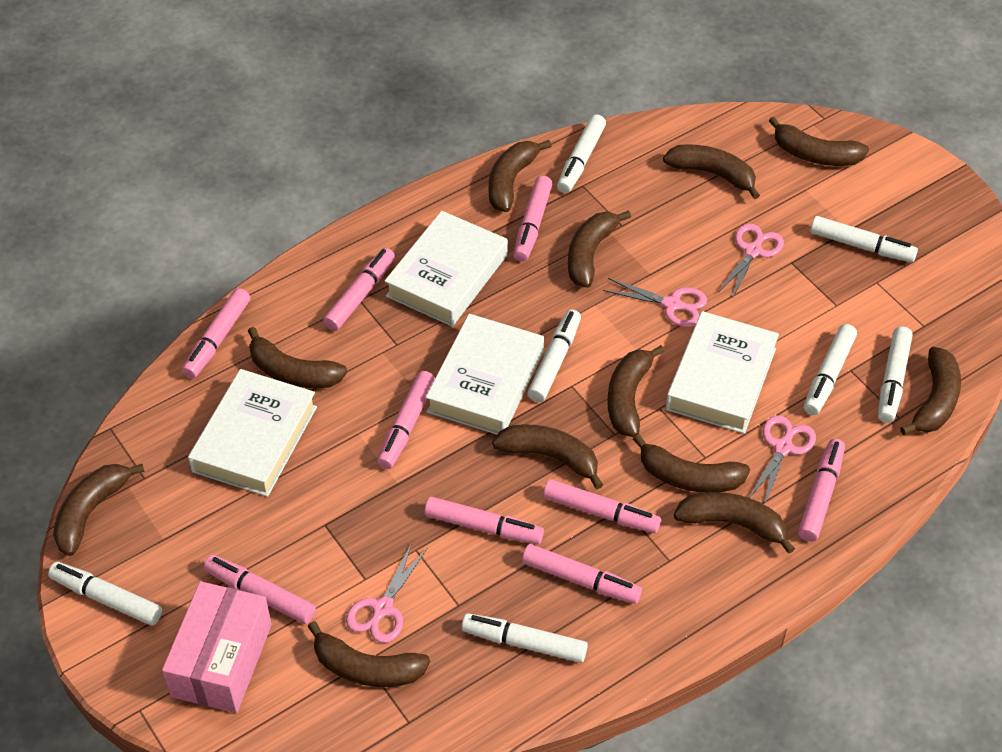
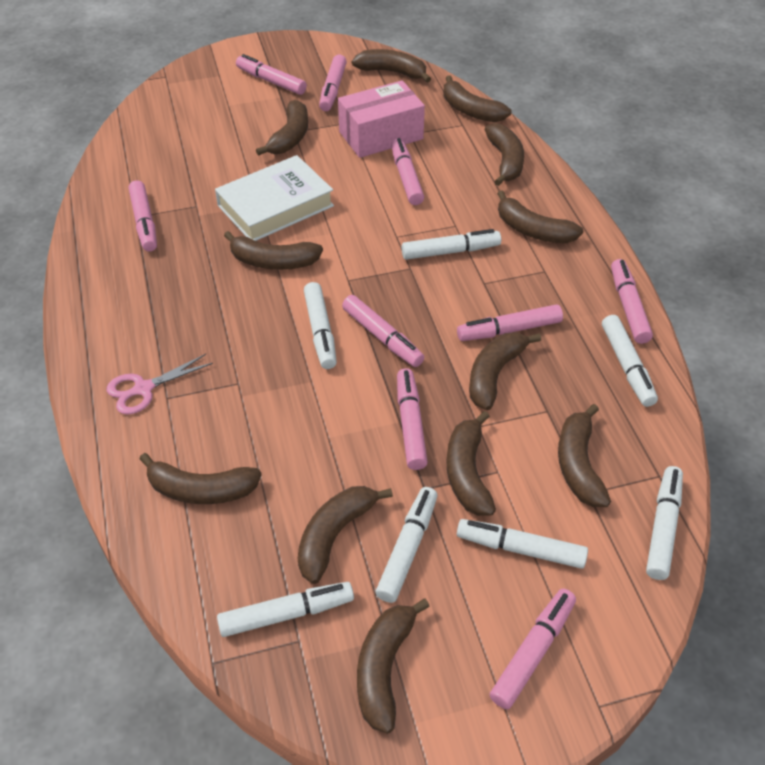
pink scissors: [346,543,427,643] [603,278,707,327] [718,224,784,299] [749,415,816,504] = 4 -> [107,354,213,415] = 1
white book: [188,369,317,497] [385,211,508,326] [426,314,544,435] [666,311,779,434] = 4 -> [215,155,334,241] = 1

